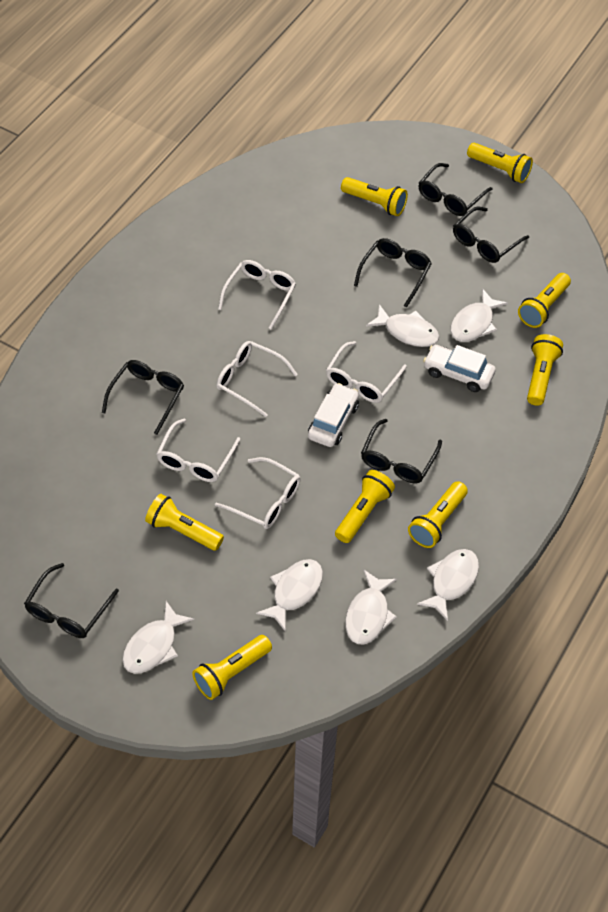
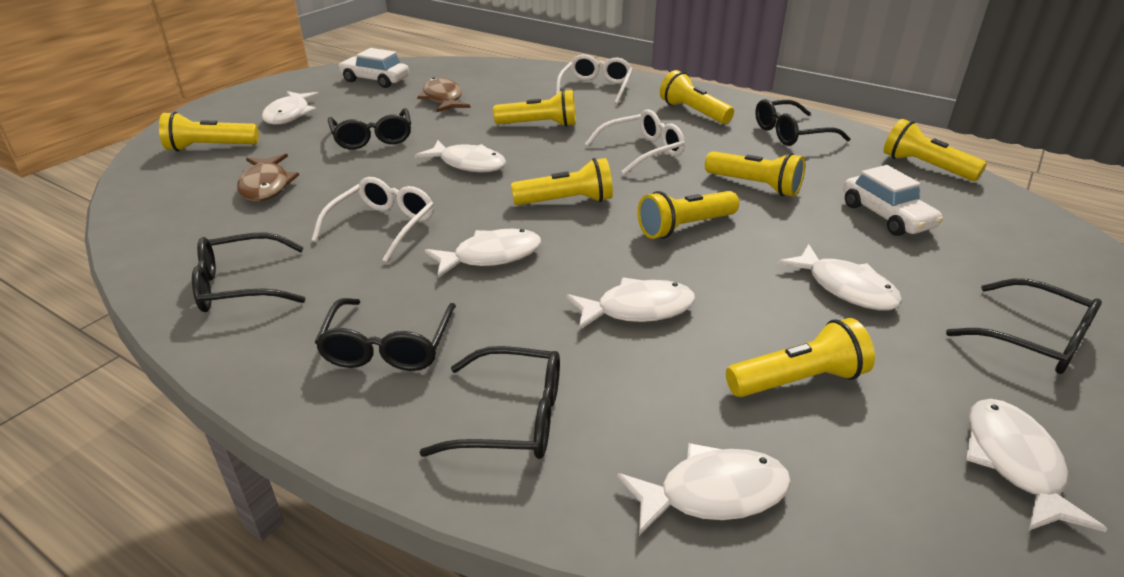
brown fish: none = 0 -> [237,154,299,201] [417,77,470,112] = 2
white fish: [122,601,194,674] [256,559,323,631] [345,570,397,644] [366,304,440,347] [417,549,479,621] [450,289,508,342] = 6 -> [262,91,320,125] [415,140,506,172] [425,229,541,278] [567,278,696,330] [617,443,791,536] [777,244,902,310] [966,399,1107,532] = 7
white glasses: [157,419,240,482] [215,457,301,529] [216,341,298,417] [218,260,296,330] [326,341,407,403] = 5 -> [312,177,434,263] [556,54,633,104] [585,109,685,175] = 3

